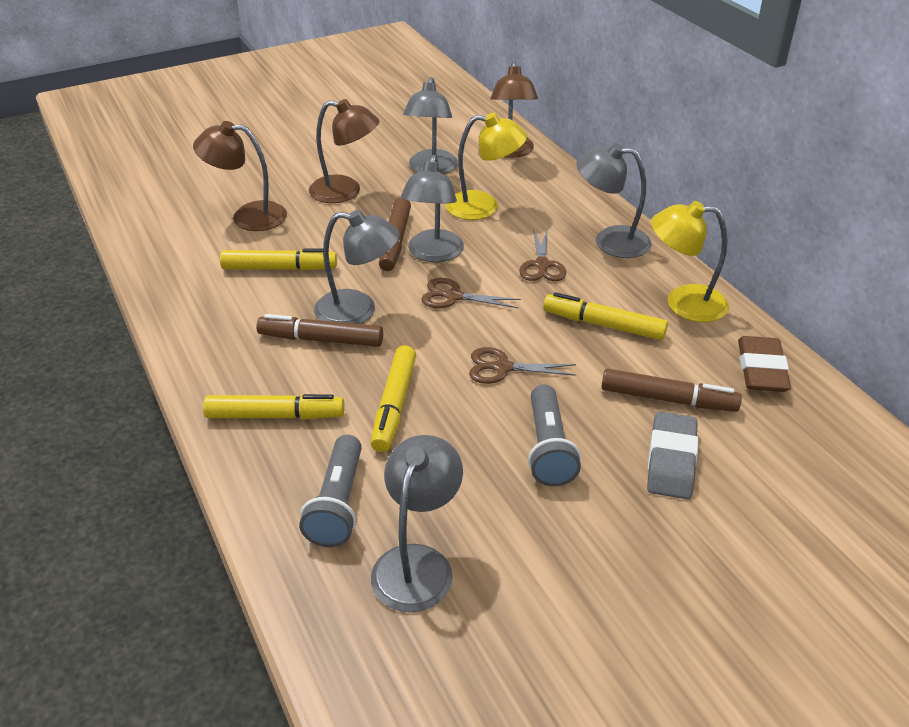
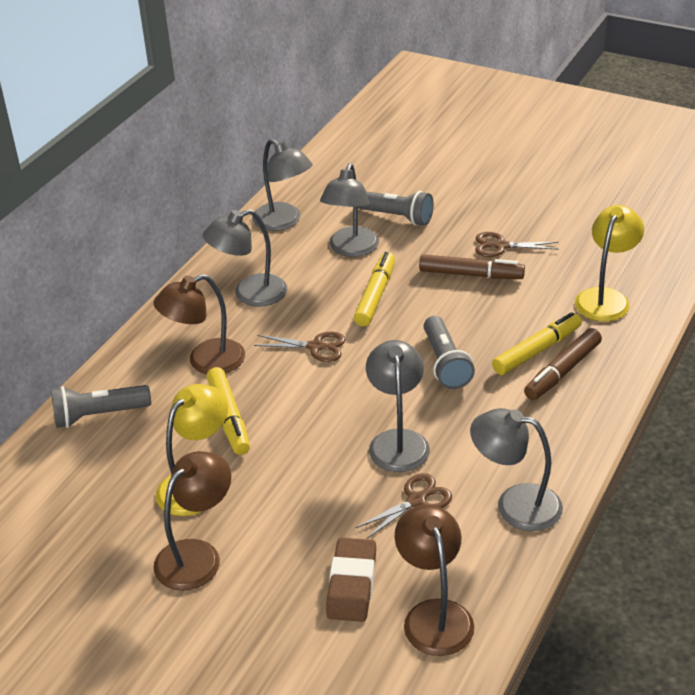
brown marker: [256,314,383,347] [379,197,411,271] [601,368,742,412] = 3 -> [419,254,525,279] [524,328,602,400] = 2
grey eraser: [647,411,698,499] = 1 -> none = 0
grey flashlight: [299,435,362,547] [528,384,581,486] = 2 -> [51,385,151,428] [358,191,434,226] [424,316,475,389] = 3
yellow marker: [203,394,345,420] [220,249,337,271] [371,345,416,452] [543,292,668,340] = 4 -> [206,367,250,455] [354,252,395,326] [492,312,582,375] = 3

